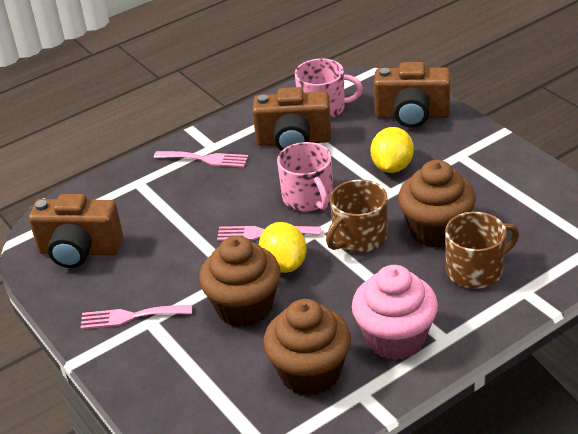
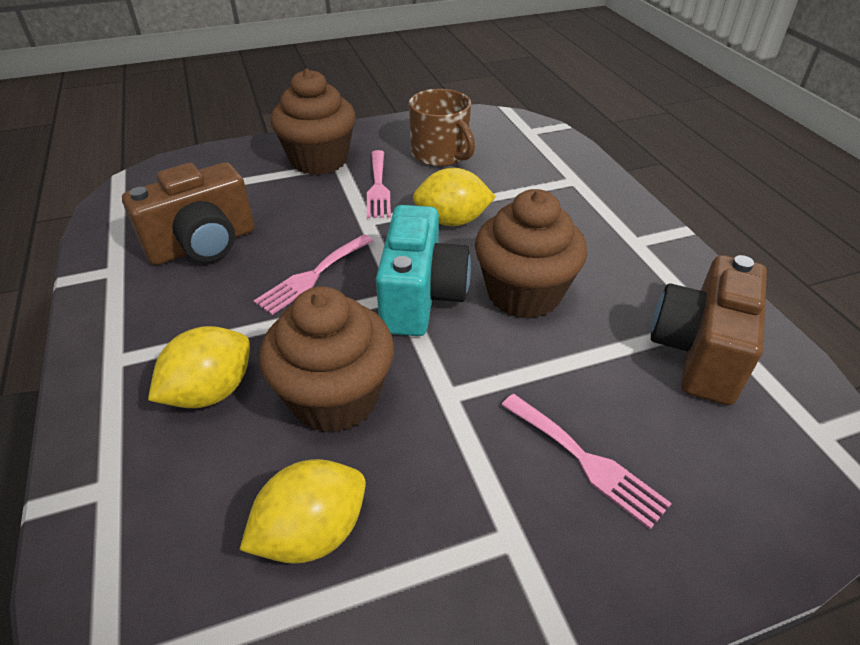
brown camera: [29,194,123,268] [252,87,331,151] [374,62,450,128] = 3 -> [122,162,254,265] [651,255,767,405] = 2
brown mug: [326,180,388,253] [445,212,519,289] = 2 -> [409,89,475,167] = 1
pink cupcake: [352,265,438,360] = 1 -> none = 0
pink mug: [277,142,333,211] [295,59,363,119] = 2 -> none = 0
turquoise camera: none = 0 -> [376,205,471,336] = 1
yellow lemon: [259,222,307,273] [370,127,414,173] = 2 -> [148,326,250,408] [239,459,366,564] [413,168,496,226] = 3

